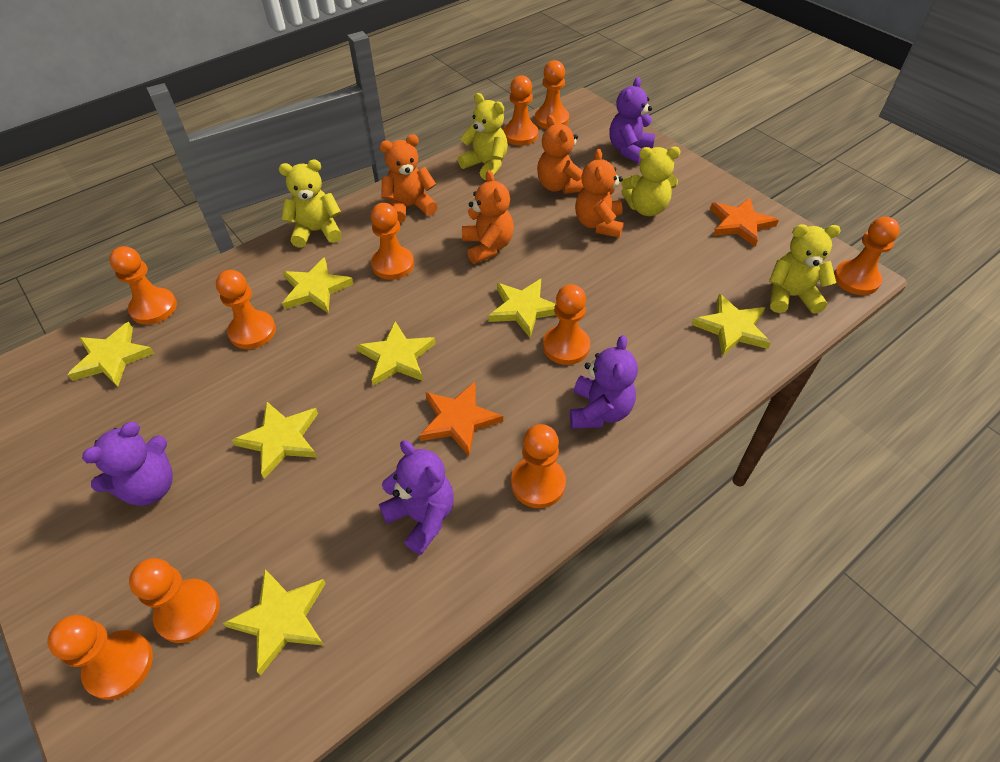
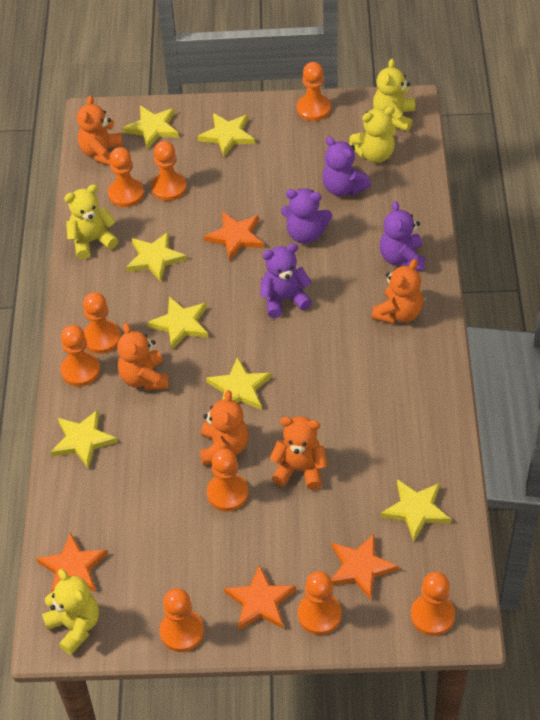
orange pawn: [47,615,153,700] [109,246,177,325] [129,558,220,643] [216,270,276,349] [371,203,414,280] [503,75,538,146] [511,424,566,508] [535,60,569,129] [543,284,590,365] [834,217,900,295] = 10 -> [60,325,100,387] [83,292,121,354] [108,147,144,207] [151,141,187,201] [160,588,204,652] [207,448,249,511] [297,62,331,121] [298,571,342,635] [411,572,455,636] = 9
orange star: [419,382,503,457] [710,198,779,247] = 2 -> [36,532,108,593] [204,212,264,261] [224,564,296,630] [331,534,399,600] = 4
orange teddy bear: [380,134,438,223] [462,170,514,264] [537,115,584,194] [575,149,624,238] = 4 -> [77,95,123,166] [117,323,169,390] [200,390,249,465] [269,416,328,490] [372,259,423,324] = 5

